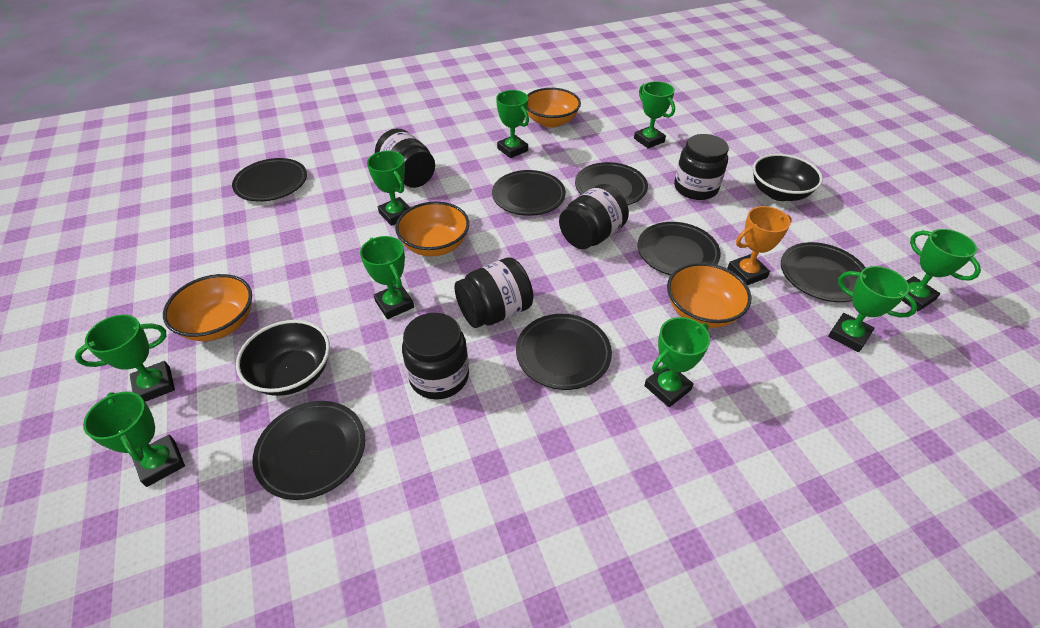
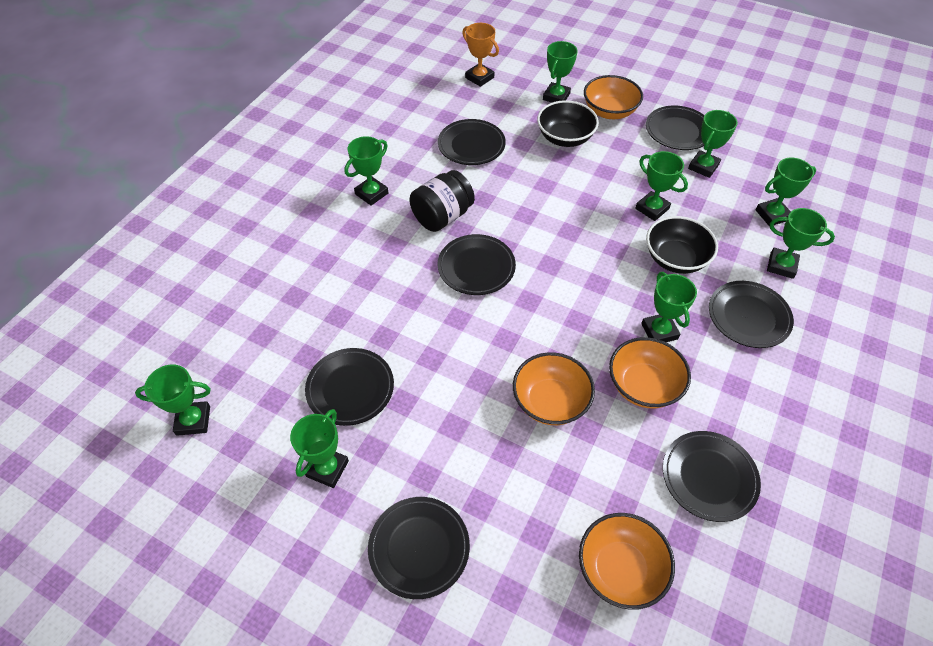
black jar: [375,128,435,188] [402,313,469,399] [454,257,533,328] [559,184,629,249] [674,134,729,200] = 5 -> [409,170,475,232] = 1

